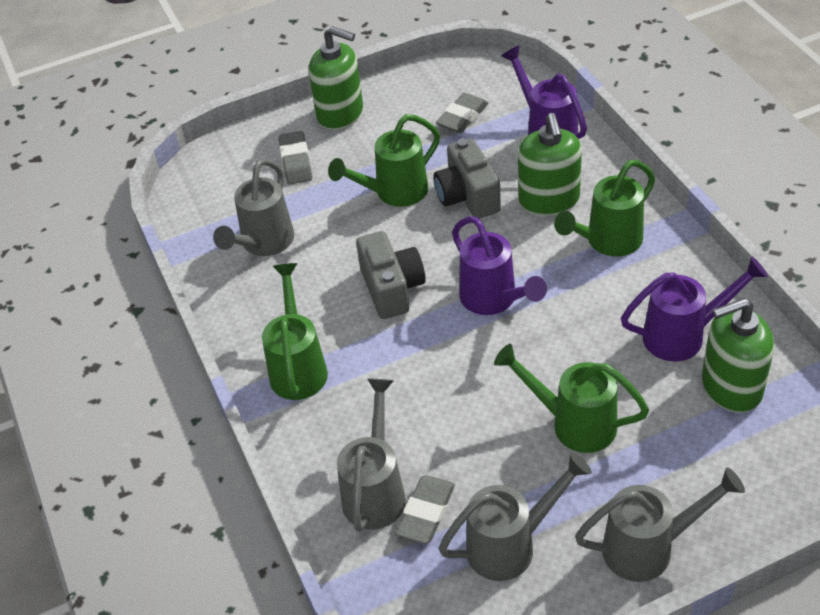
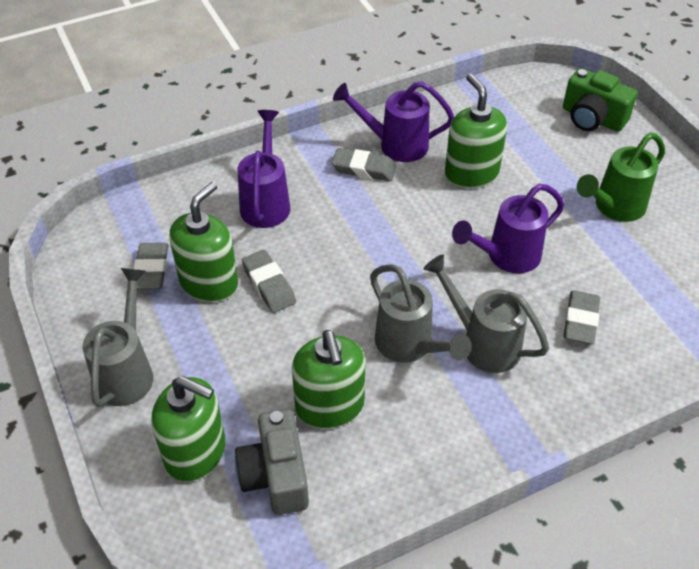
green camera: none = 0 -> [563,68,638,132] = 1
green soap dispenser: [309,26,363,130] [518,113,582,216] [702,298,774,413] = 3 -> [151,376,226,482] [169,182,238,302] [292,330,366,429] [445,74,507,188] = 4
green watering can: [262,263,328,400] [328,114,440,207] [494,344,649,453] [554,160,655,256] = 4 -> [577,133,665,222] = 1
grey camera: [356,231,426,319] [434,138,501,218] = 2 -> [235,409,309,515] = 1
grey eraser: [279,131,312,185] [396,475,455,544] [436,93,488,133] = 3 -> [133,243,169,289] [242,250,296,313] [332,148,397,182] [564,291,600,344] = 4
grey watering can: [213,159,294,256] [337,379,406,532] [438,452,592,581] [575,467,745,582] = 4 -> [83,268,153,407] [370,264,472,363] [424,254,549,373] = 3

